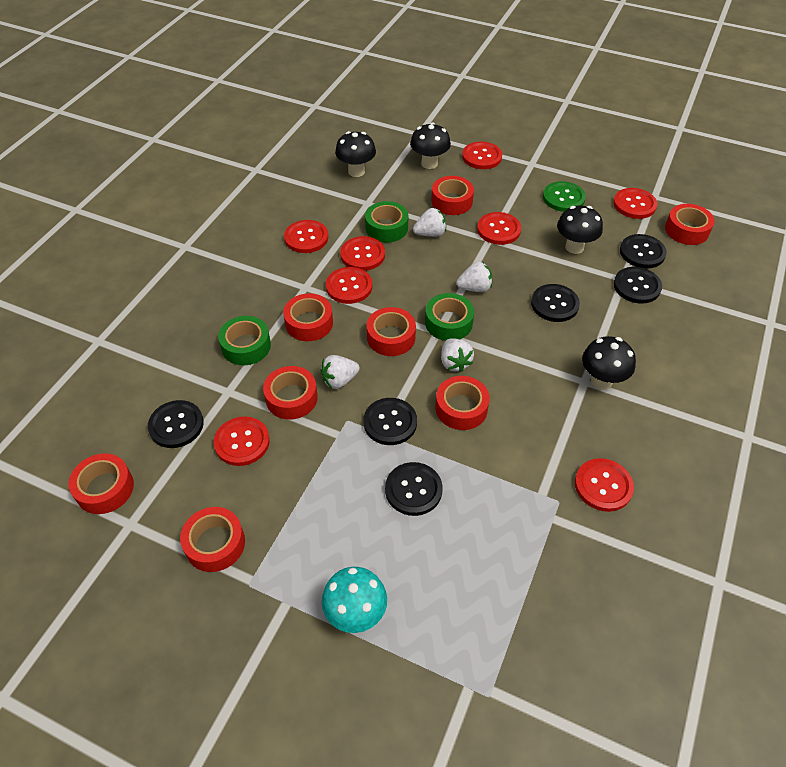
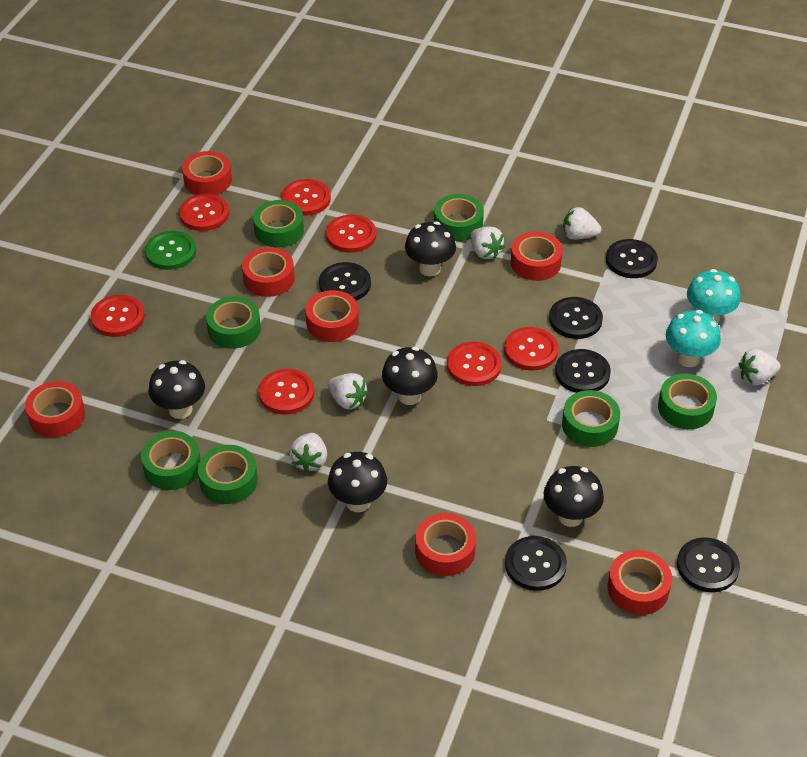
black mushroom: [335,131,376,177] [410,122,451,169] [557,205,603,254] [582,336,636,390] = 4 -> [148,360,205,419] [328,452,387,512] [382,347,438,405] [405,221,456,276] [544,466,604,527] = 5
green tape: [218,316,271,365] [365,201,408,242] [425,293,474,341] = 3 -> [141,431,201,490] [198,445,258,504] [206,297,261,349] [253,200,304,247] [434,194,484,241] [562,390,620,447] [658,374,717,429] = 7
red button: [214,417,270,466] [284,220,328,253] [326,267,372,304] [340,236,385,271] [462,142,502,169] [477,212,521,245] [575,458,634,512] [613,188,657,219] = 8 -> [90,295,145,337] [179,194,229,231] [258,369,314,414] [281,179,331,215] [326,214,376,253] [447,342,502,386] [504,327,559,371] = 7
red tape: [68,453,134,514] [180,507,245,572] [263,366,318,420] [283,293,333,341] [367,307,416,356] [431,176,474,215] [436,376,490,430] [665,204,715,245] = 8 -> [25,381,85,437] [182,151,232,195] [242,247,295,297] [306,290,359,342] [415,513,476,576] [511,232,563,281] [607,550,672,615] = 7
turquoise mushroom: [322,567,387,633] = 1 -> [666,310,721,367] [687,269,740,324] = 2
white strawberry: [320,355,360,389] [413,208,446,237] [441,338,474,372] [456,262,492,292] = 4 -> [289,433,327,472] [328,373,368,409] [471,227,505,259] [563,207,601,240] [739,349,781,385] = 5

